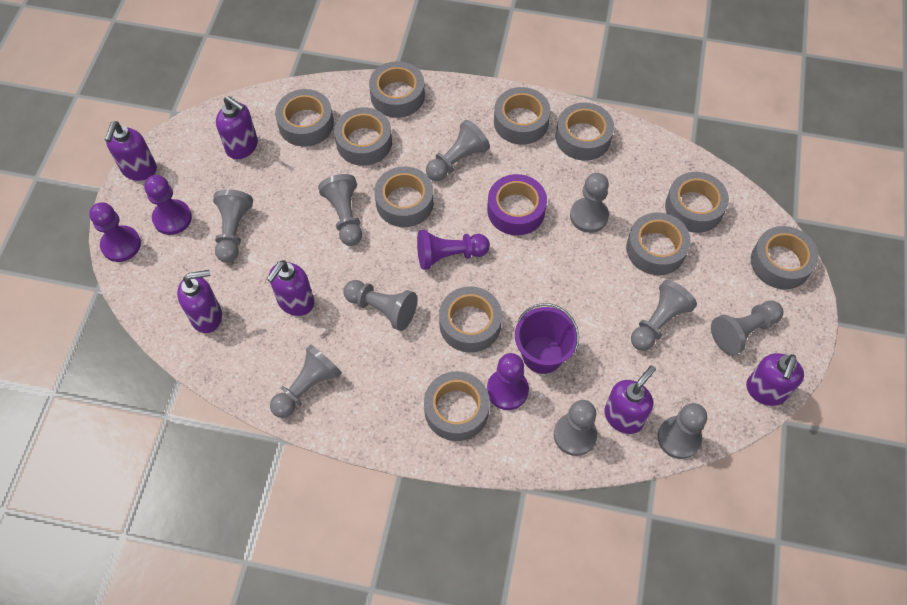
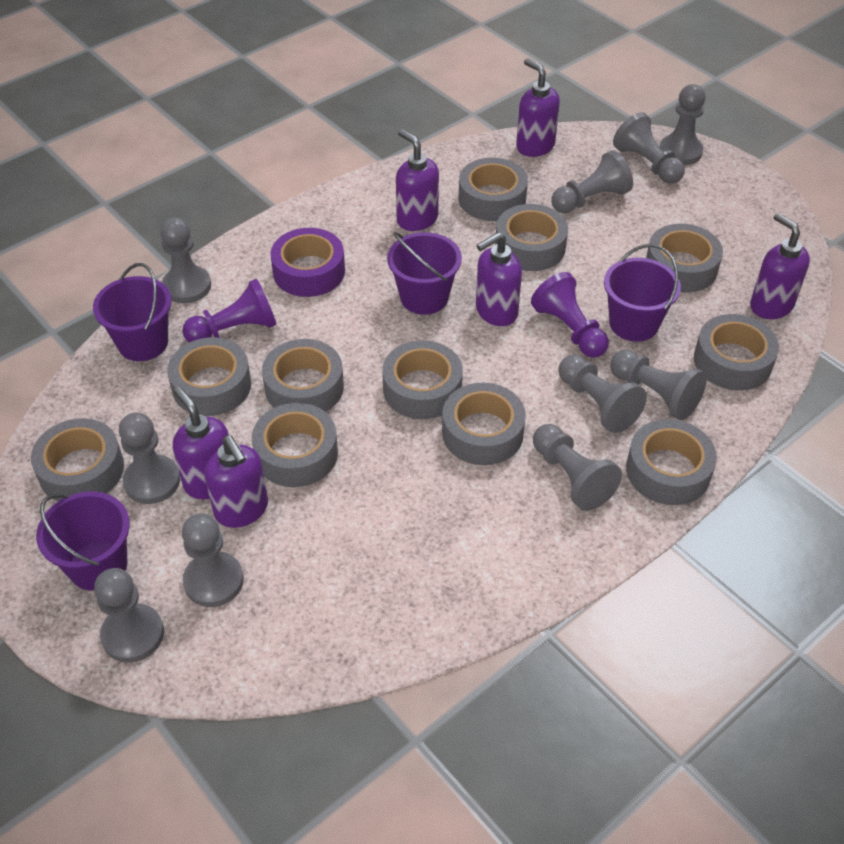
purple bucket: [515,303,579,374] = 1 -> [36,491,130,591] [93,263,172,361] [387,232,462,315] [604,244,681,342] = 4
purple pawn: [89,202,141,262] [144,175,192,235] [417,230,490,270] [487,353,529,410] = 4 -> [182,279,277,342] [531,272,609,358] = 2

